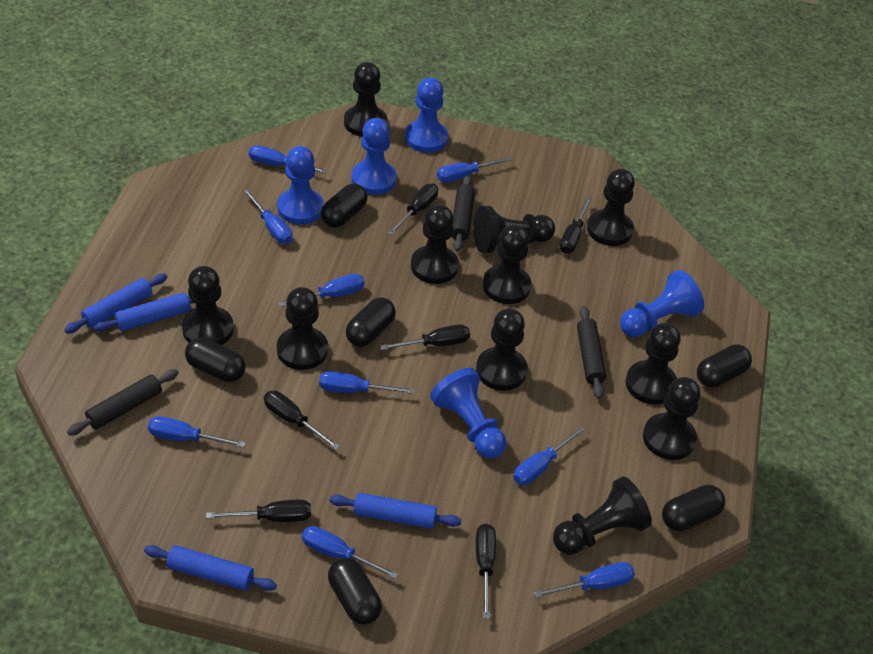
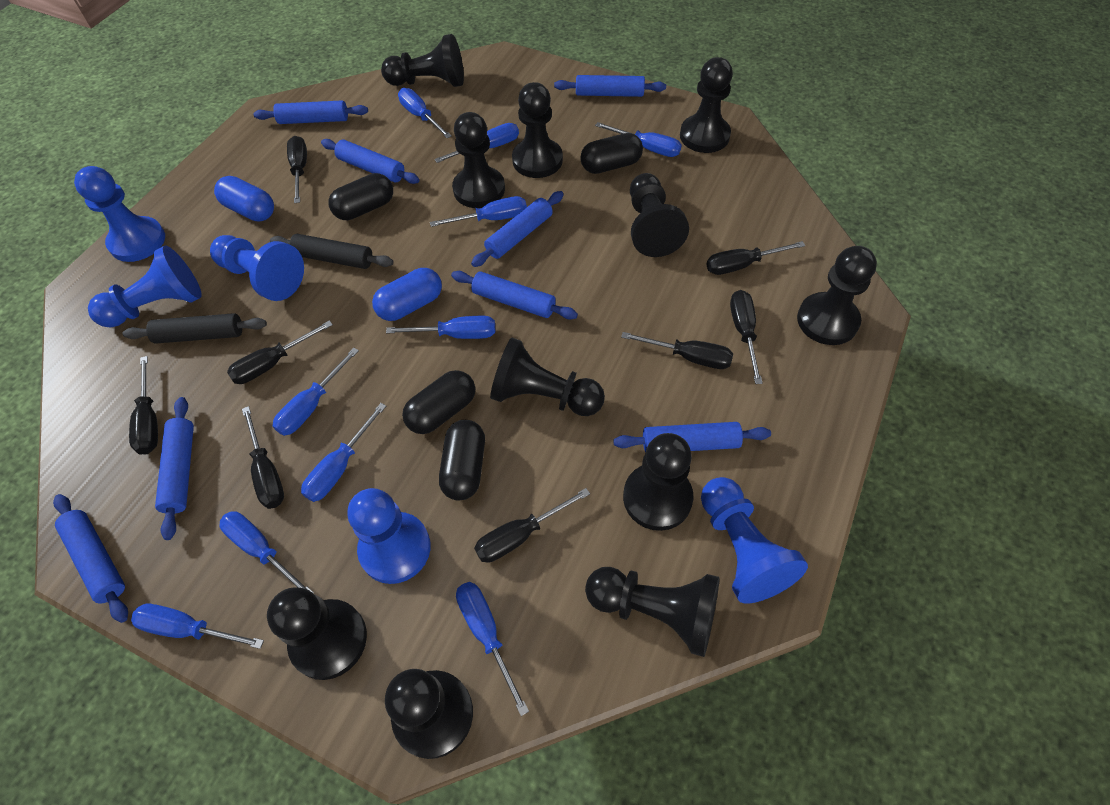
black capsule: [185,338,246,382] [321,184,368,228] [328,558,382,625] [346,297,396,347] [662,485,725,532] [697,344,752,388] = 6 -> [328,173,393,220] [402,370,475,434] [439,420,485,501] [580,133,643,174] = 4
black rolling pin: [67,369,179,435] [452,175,475,252] [577,306,606,399] = 3 -> [122,313,267,344] [270,234,393,269] = 2
black screwdriver: [206,500,311,522] [264,391,340,450] [380,324,470,350] [388,184,438,235] [476,524,496,619] [560,197,592,254] = 6 -> [129,356,158,454] [227,320,333,384] [242,406,284,509] [287,136,307,203] [474,488,590,563] [621,332,733,369] [706,241,805,275] [730,290,763,384] = 8
blue capsule: none = 0 -> [214,176,274,222] [372,268,442,321] = 2
blue rolling pin: [64,274,167,333] [94,292,194,332] [144,545,277,591] [329,493,461,529] = 4 -> [53,494,128,623] [155,397,194,540] [253,100,368,124] [321,139,419,184] [451,271,578,320] [471,191,564,267] [554,75,666,97] [614,422,771,453] = 8
blue screwdriver: [148,416,246,448] [243,189,292,244] [249,145,327,174] [279,274,364,307] [302,526,399,579] [319,371,414,394] [437,157,512,182] [513,426,585,485] [534,562,635,598] = 9 -> [131,604,264,649] [219,511,314,594] [273,348,359,436] [301,403,386,502] [386,316,495,339] [398,88,452,138] [430,196,527,227] [435,123,519,163] [456,582,529,716] [595,122,682,157] = 10

